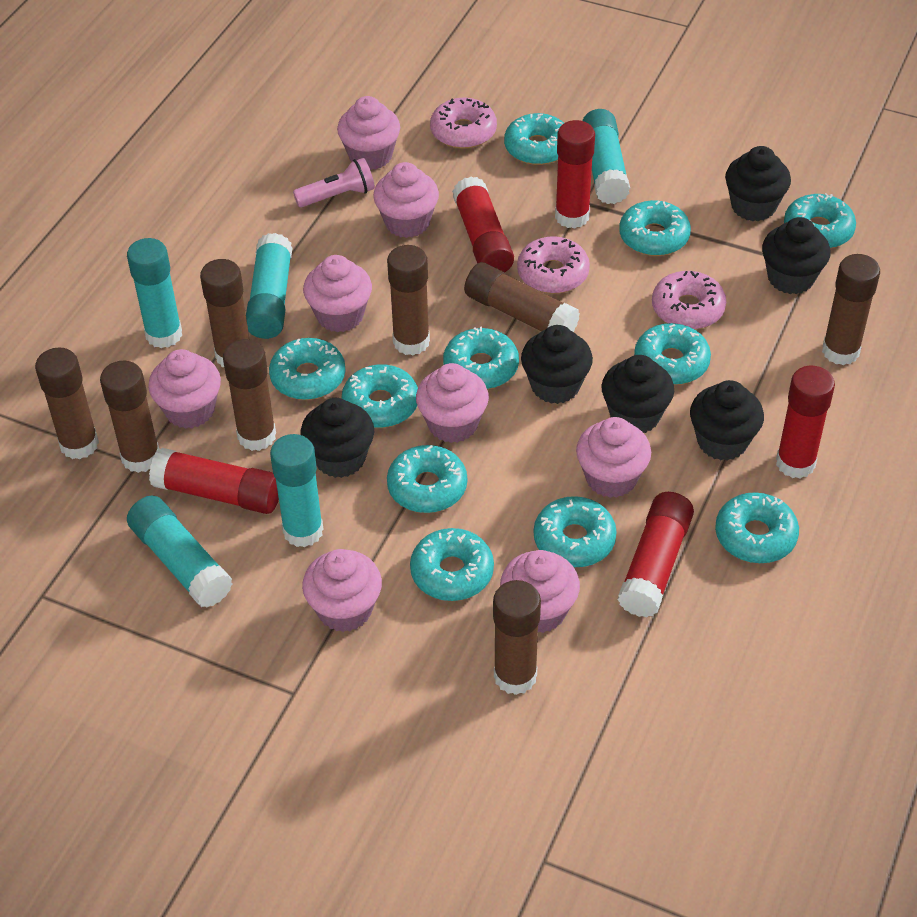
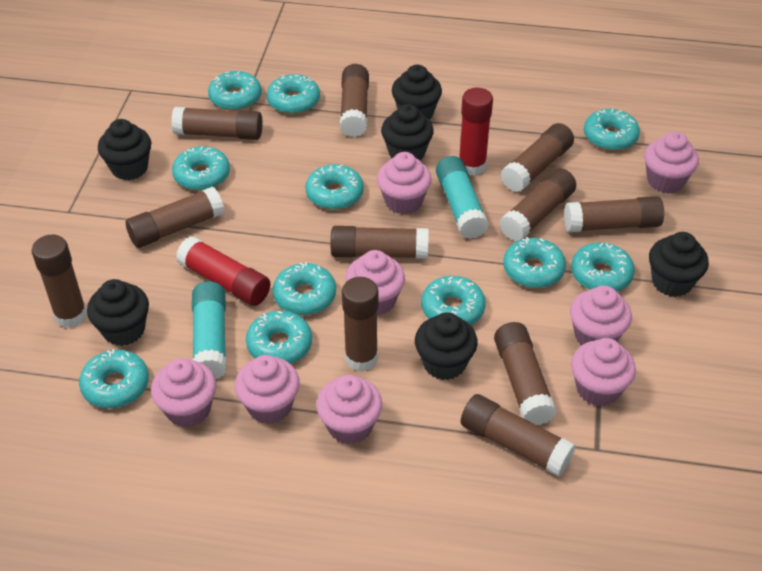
brown glue stick: [35,348,99,459] [100,361,159,473] [200,259,249,367] [223,339,276,451] [387,245,430,356] [464,262,580,332] [493,580,541,695] [822,254,880,365] = 8 -> [32,235,87,328] [126,186,224,248] [171,107,262,140] [331,226,429,259] [340,64,369,137] [342,277,378,371] [461,394,576,477] [494,322,557,425] [499,168,576,241] [501,123,574,192] [564,196,664,232] = 11
pink donut: [430,98,497,149] [517,236,590,294] [652,271,726,329] = 3 -> none = 0
pink flashlight: [293,158,375,207] = 1 -> none = 0
red glue stick: [149,448,279,514] [452,176,514,273] [555,120,595,229] [617,492,694,617] [776,366,835,479] = 5 -> [176,236,270,306] [459,88,493,176] = 2
turquoise glue stick: [127,238,182,348] [127,495,232,608] [246,233,292,339] [270,434,323,547] [582,109,630,204] = 5 -> [192,281,226,379] [436,156,489,239] = 2

